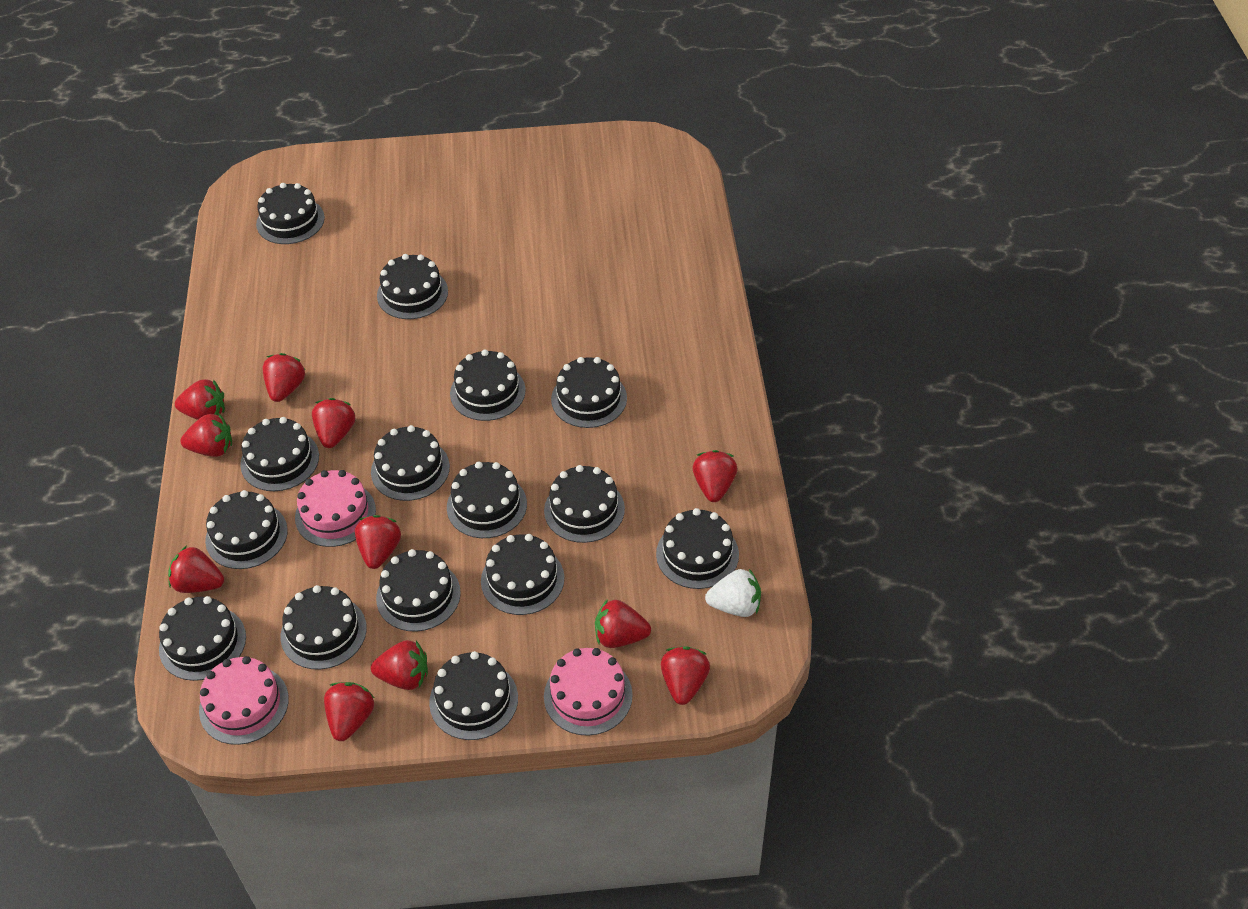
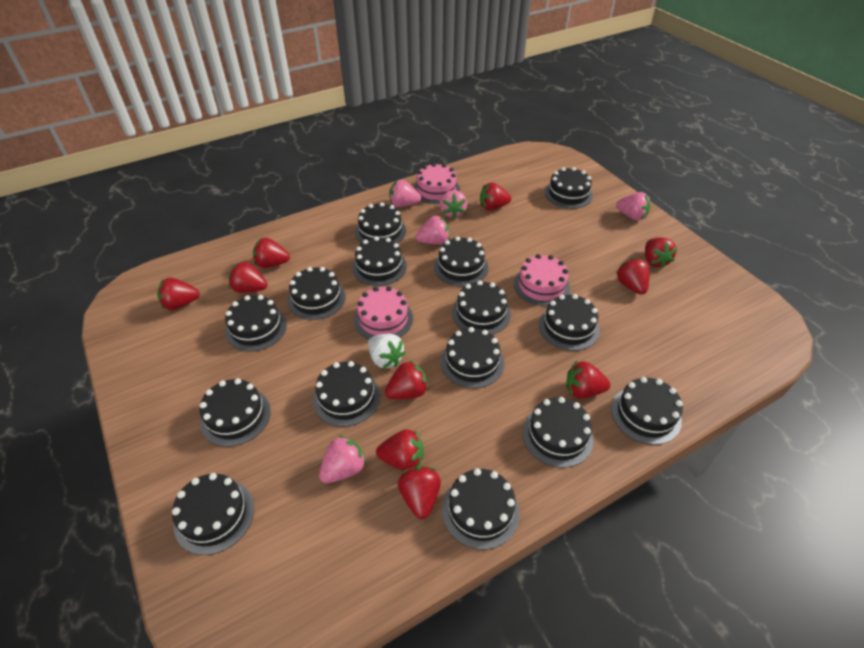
pink strawberry: none = 0 -> [319,435,366,483] [389,180,421,207] [416,216,450,245] [440,190,468,219] [616,192,650,221] = 5
red strawberry: [168,546,224,593] [175,379,225,420] [180,414,232,457] [263,353,305,402] [312,398,355,448] [324,682,374,741] [355,515,401,569] [371,640,428,690] [595,599,651,648] [661,646,710,705] [693,450,737,502] = 11 -> [157,278,200,310] [229,261,267,293] [253,238,290,268] [376,429,423,471] [385,360,428,399] [398,466,441,519] [480,182,511,211] [566,361,610,399] [616,258,650,295] [645,237,678,269] = 10

